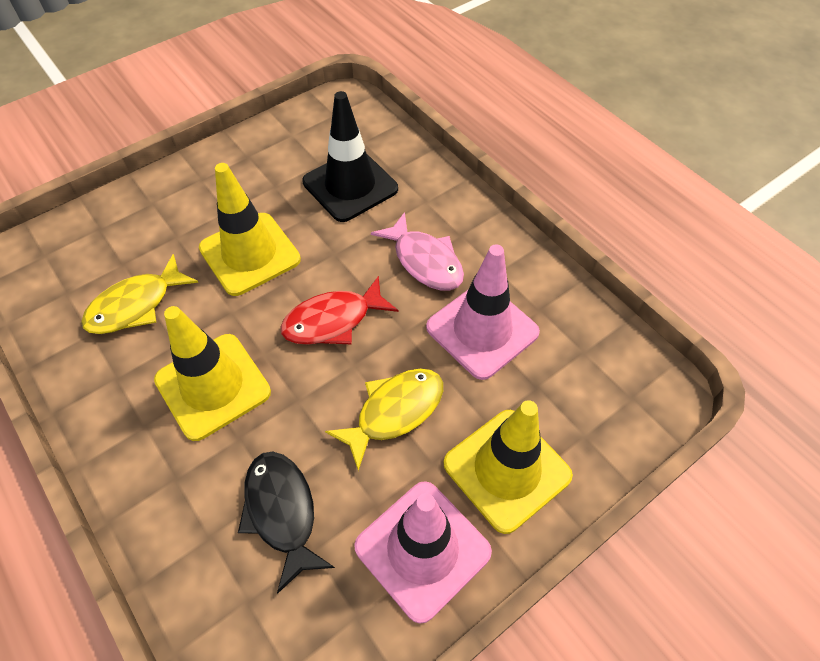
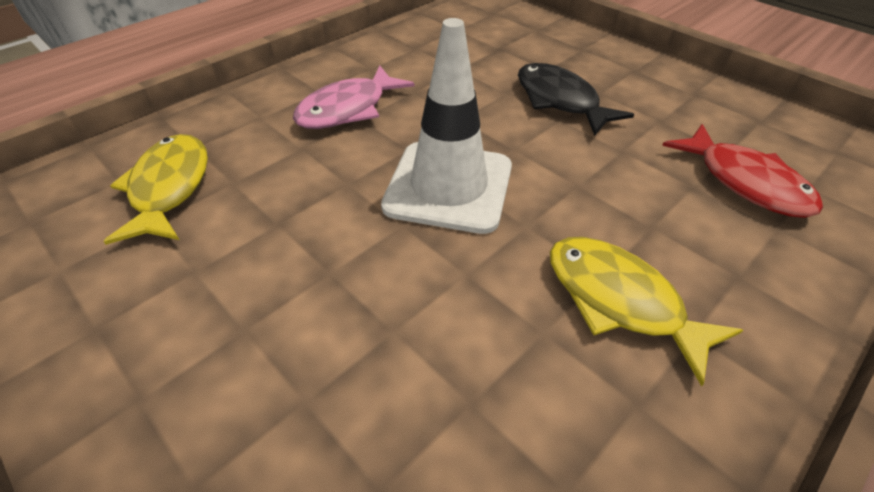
black traffic cone: [302,91,398,222] = 1 -> none = 0
pink traffic cone: [354,481,492,624] [426,244,540,380] = 2 -> none = 0
white traffic cone: none = 0 -> [381,18,512,234] = 1
yellow traffic cone: [154,306,271,441] [199,163,301,296] [443,400,573,534] = 3 -> none = 0

